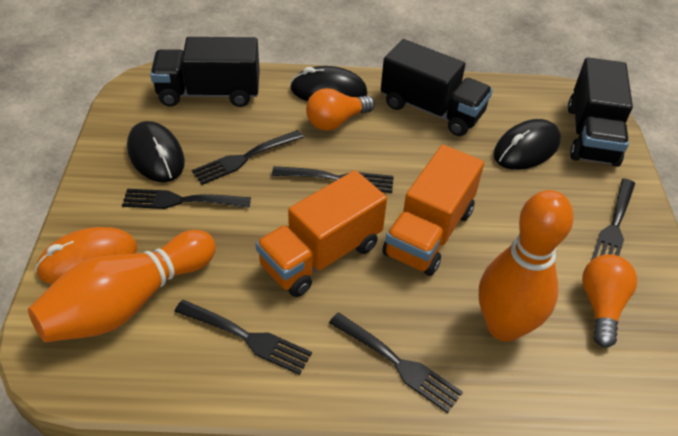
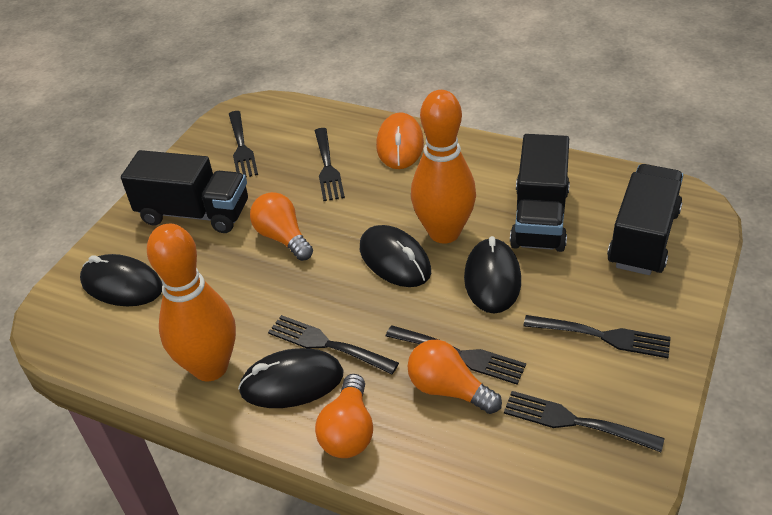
black mouse: [127,121,185,183] [290,66,367,102] [493,119,561,170] = 3 -> [80,254,163,306] [238,348,344,408] [360,225,431,287] [464,236,521,314] = 4
orange light bulb: [306,88,375,131] [582,254,637,348] = 2 -> [250,192,313,261] [315,374,373,458] [408,340,502,414] = 3
orange truck: [256,170,387,297] [382,145,484,276] = 2 -> none = 0

